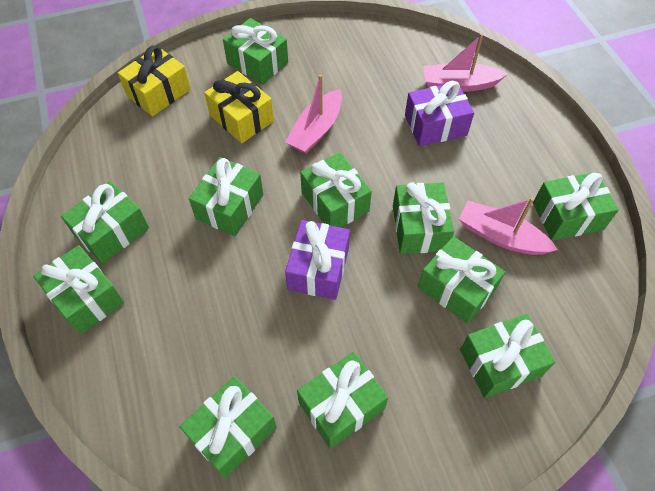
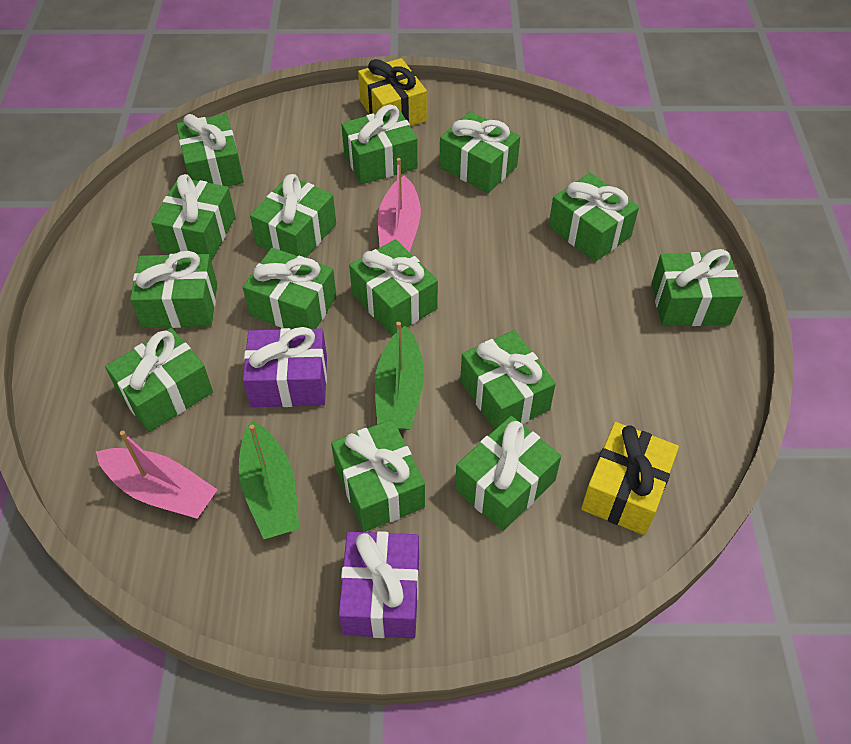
green boat: none = 0 -> [239,421,300,539] [375,322,424,430] = 2
green gift: [33,245,124,334] [61,181,149,264] [180,376,277,478] [189,157,264,236] [223,18,288,85] [297,352,388,449] [300,152,372,227] [393,182,454,254] [418,236,505,324] [460,314,555,398] [533,172,619,241] = 11 -> [105,328,213,432] [130,251,217,328] [151,174,236,261] [176,114,244,186] [243,248,337,329] [250,174,336,258] [331,419,425,532] [341,104,418,184] [349,239,438,336] [439,111,520,193] [455,416,561,531] [460,330,556,430] [549,173,639,262] [651,249,743,326] = 14
pink boat: [285,74,342,153] [423,33,508,92] [459,197,558,255] = 3 -> [96,431,218,519] [378,158,421,252] = 2

